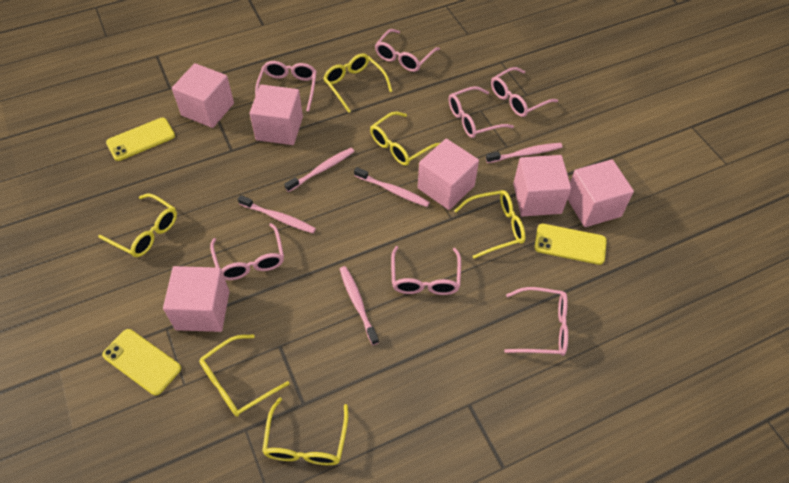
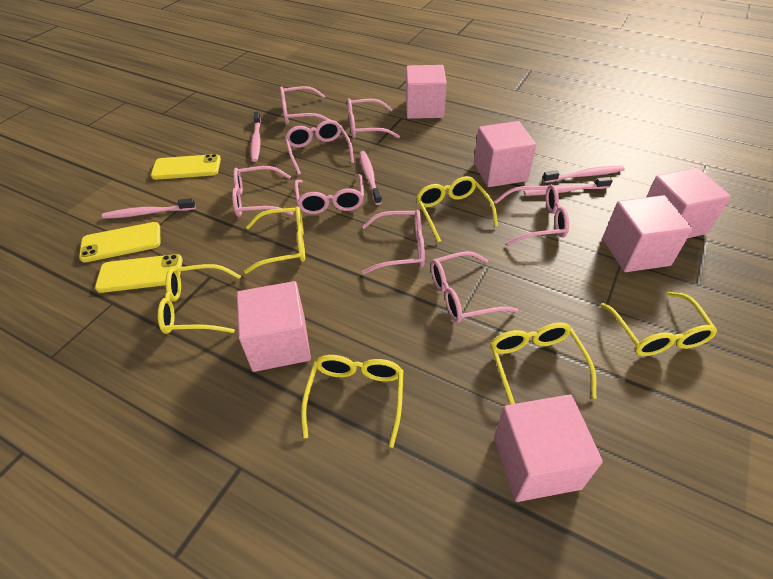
pink glasses: [210,223,284,280] [255,61,317,111] [375,29,440,72] [391,246,461,295] [448,86,514,138] [491,67,558,117] [504,287,568,356] = 7 -> [232,166,293,217] [280,86,330,124] [285,120,354,175] [294,174,364,214] [347,98,400,138] [362,210,425,274] [431,251,518,323] [494,184,569,245] = 8

